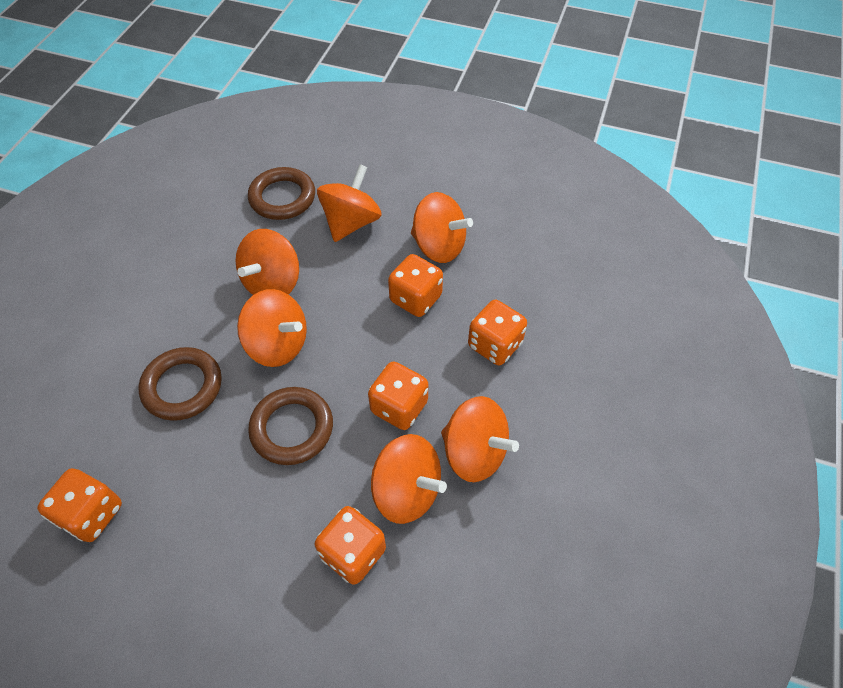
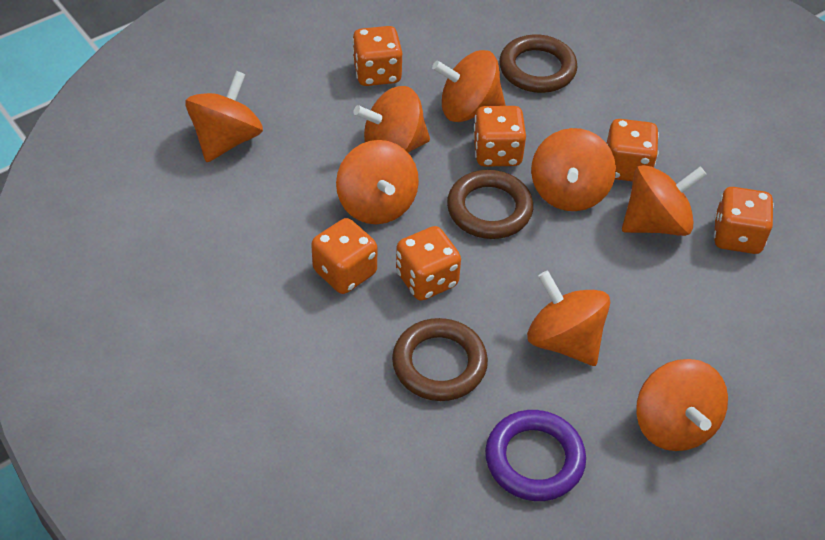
orange dice: [37,468,122,542] [315,506,386,584] [368,361,428,430] [388,254,443,317] [468,300,527,365] = 5 -> [311,218,377,294] [352,26,402,86] [396,226,461,300] [473,106,526,167] [607,119,659,181] [713,187,774,254] = 6
orange spinning top: [235,229,299,295] [237,289,307,367] [317,164,382,242] [371,434,447,524] [411,192,473,263] [441,396,519,482] = 6 -> [185,71,263,162] [336,140,419,224] [353,86,430,153] [432,50,506,122] [527,271,610,366] [531,128,616,211] [622,165,707,236] [636,359,728,451] = 8
purple ring: none = 0 -> [485,410,586,501] = 1

